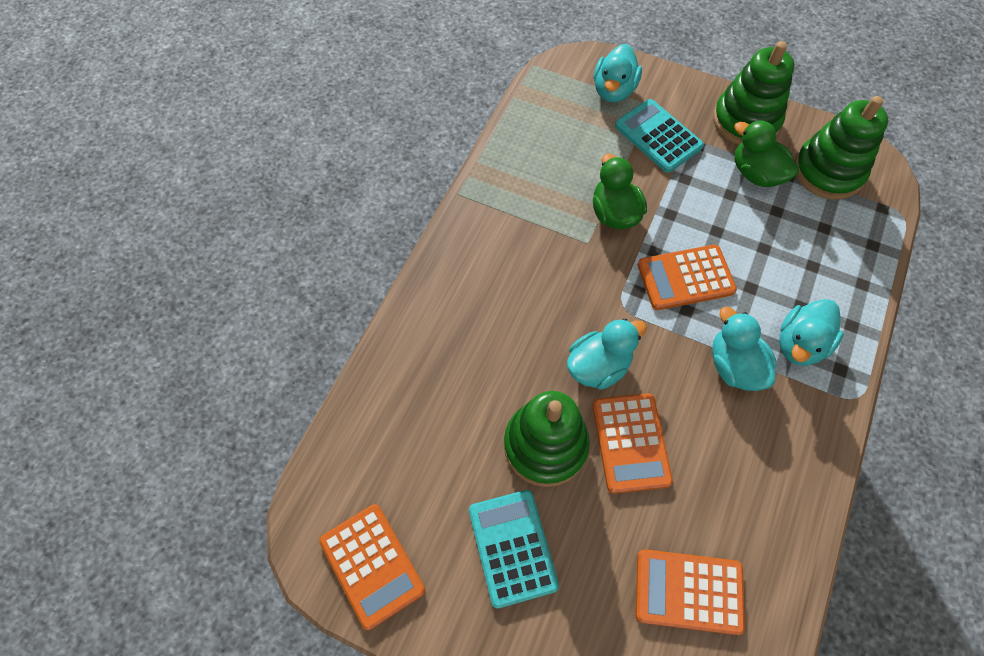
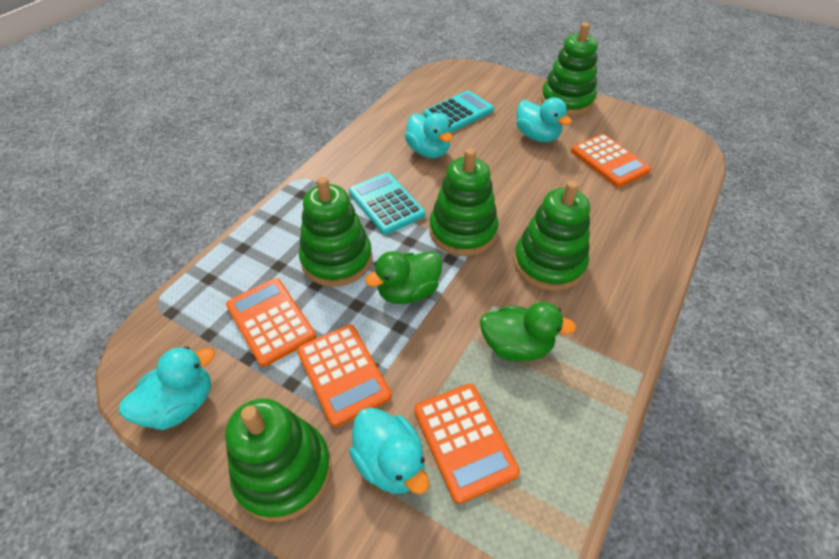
green stacking toy: [504,391,590,487] [713,41,794,145] [794,96,889,200] = 3 -> [225,398,332,522] [299,177,372,287] [429,148,499,256] [514,181,590,291] [541,23,598,116] = 5

